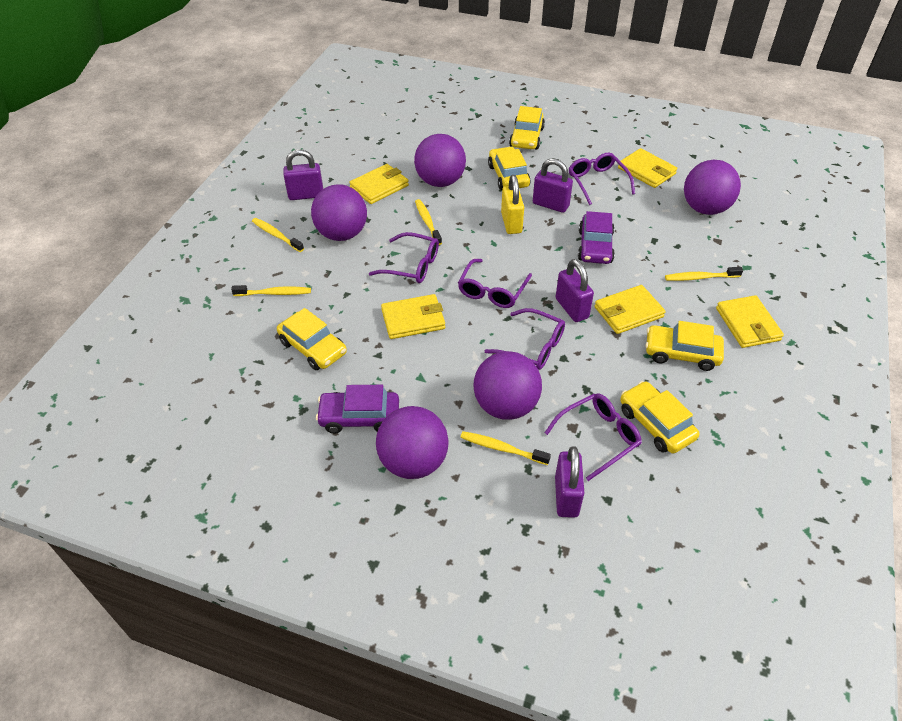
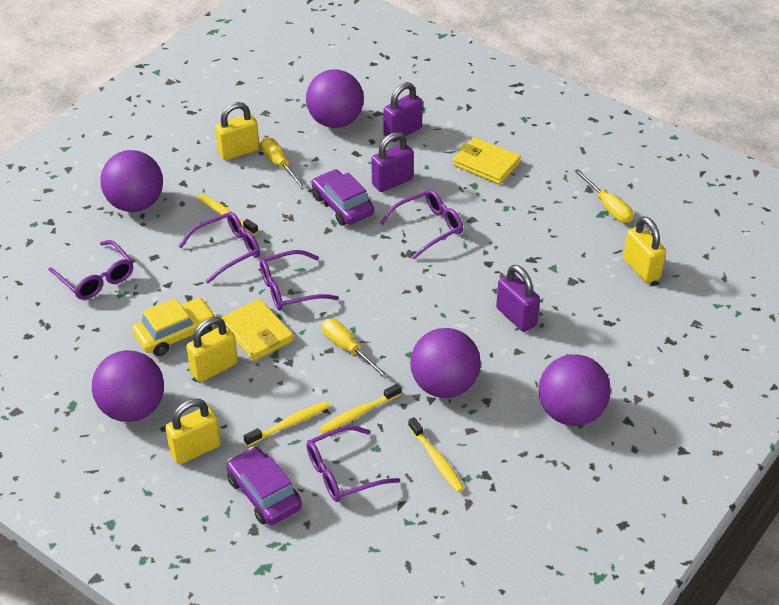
purple padlock: [283,149,323,200] [533,158,573,213] [555,446,584,518] [556,259,594,322] = 4 -> [371,132,414,192] [383,82,423,142] [496,265,540,332] = 3
yellow car: [277,308,347,370] [488,147,531,190] [509,106,545,149] [620,381,699,453] [645,321,724,371] = 5 -> [132,298,217,356] = 1
yellow padlock: [501,175,524,234] = 1 -> [165,399,221,464] [186,317,238,382] [215,102,260,160] [623,216,666,283] = 4
yellow screwdriver: none = 0 -> [260,137,306,189] [322,319,389,379] [574,169,633,223] = 3
yellow toothbrush: [231,285,311,296] [252,218,304,252] [415,199,442,245] [460,431,551,465] [665,267,743,281] = 5 -> [197,194,258,235] [244,401,330,446] [319,383,401,434] [408,417,464,492] = 4
yellow wallet: [349,164,409,204] [381,294,445,339] [595,285,666,334] [618,148,677,188] [716,295,784,348] = 5 -> [221,299,294,361] [453,137,521,184] = 2

